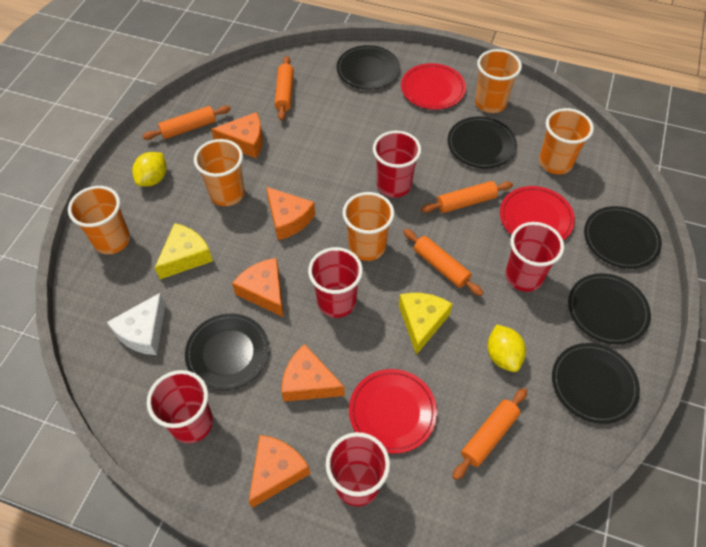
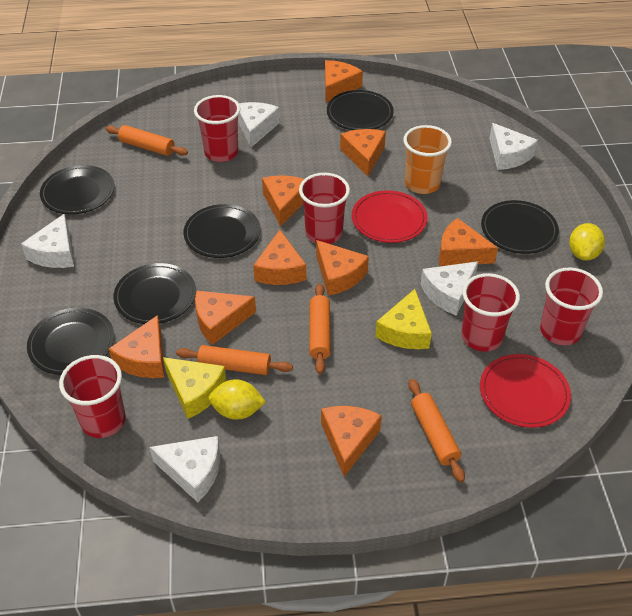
orange cheese: [211,112,263,158] [232,258,284,317] [249,435,310,508] [266,187,315,240] [282,344,345,402] = 5 -> [109,315,164,378] [195,290,256,345] [253,230,306,285] [262,175,304,227] [316,240,369,296] [321,406,382,477] [325,60,363,102] [340,129,386,176] [439,218,498,266] = 9
orange cup: [68,186,130,254] [194,139,245,206] [343,192,394,261] [475,49,522,113] [539,108,594,174] = 5 -> [403,125,452,194] = 1
orange rolling pin: [142,105,231,140] [275,56,294,121] [403,229,483,296] [421,181,513,213] [452,388,527,480] = 5 -> [106,125,188,156] [176,345,293,375] [309,283,331,374] [409,379,465,482] = 4
red plate: [349,369,437,454] [401,63,466,110] [500,186,575,240] = 3 -> [352,190,427,243] [480,354,571,428] = 2
white cheese: [107,293,166,355] = 1 -> [21,214,74,268] [150,436,220,502] [238,102,280,147] [421,261,478,316] [489,123,538,170] = 5

